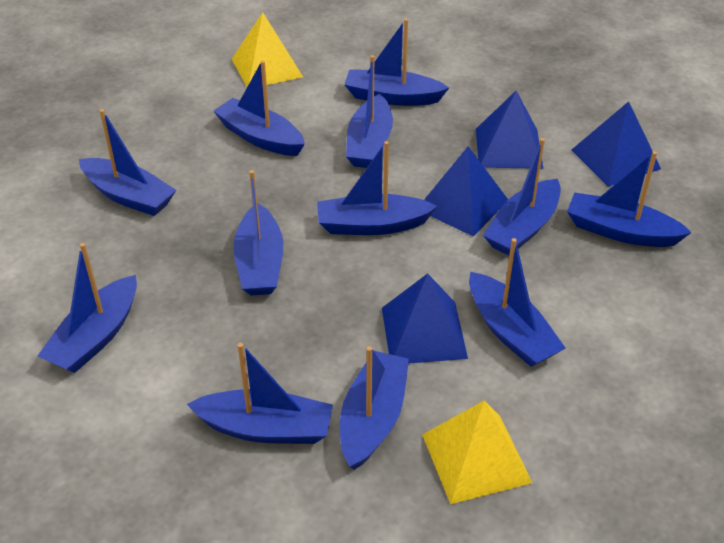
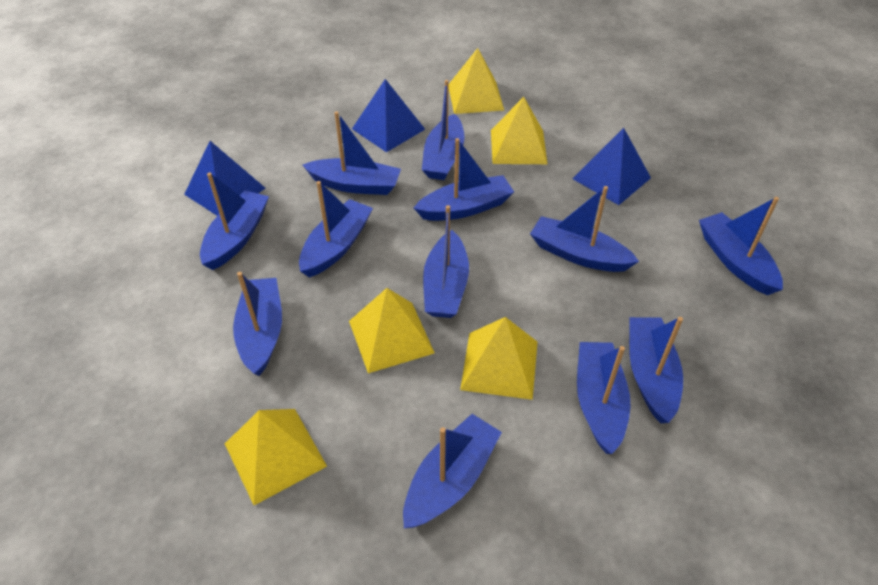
blue pyramid: [382,273,468,363] [424,146,508,237] [476,91,544,169] [571,101,661,187] = 4 -> [184,141,265,216] [352,79,425,152] [573,128,651,205] = 3
yellow pyramid: [232,12,303,87] [422,400,532,504] = 2 -> [225,409,327,505] [349,288,435,373] [448,48,504,114] [460,317,538,400] [491,97,547,164] = 5

